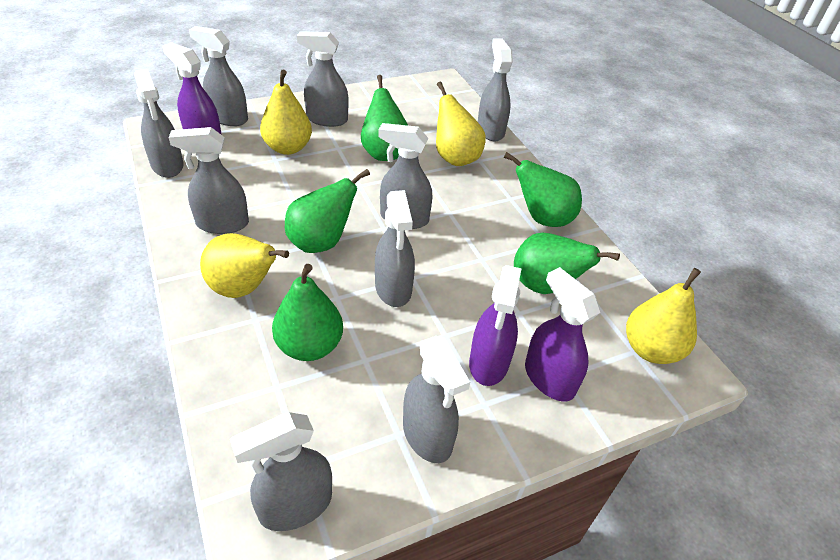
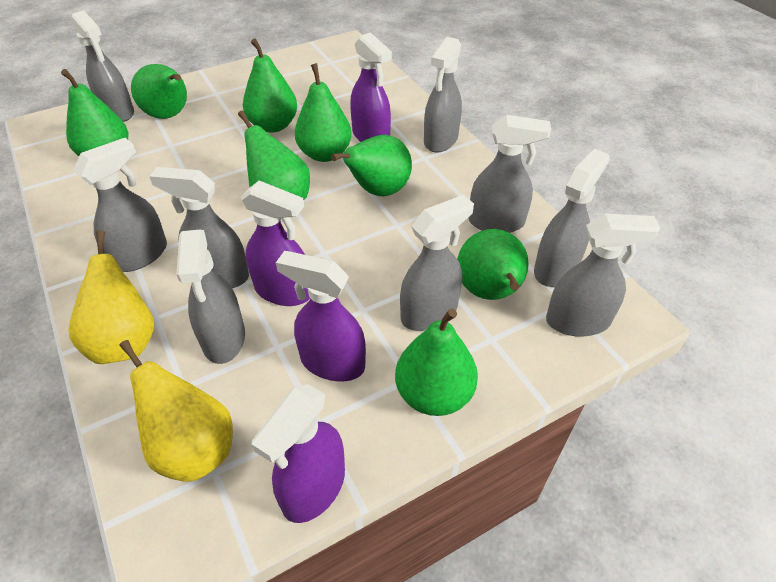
green pear: [272,264,343,361] [285,169,370,253] [361,75,408,161] [504,152,582,227] [514,233,620,294] = 5 -> [61,69,128,156] [131,64,187,119] [238,110,310,200] [243,39,297,133] [295,63,352,162] [331,135,412,196] [395,308,478,416] [457,229,529,300] = 8
purple spray bottle: [162,42,222,135] [469,265,522,386] [525,267,600,402] = 3 -> [241,181,310,306] [252,384,345,523] [276,251,366,381] [350,32,392,142] = 4
yellow pear: [200,233,289,298] [260,69,312,155] [436,82,486,166] [626,268,701,364] = 4 -> [68,230,154,364] [119,340,233,482] = 2

